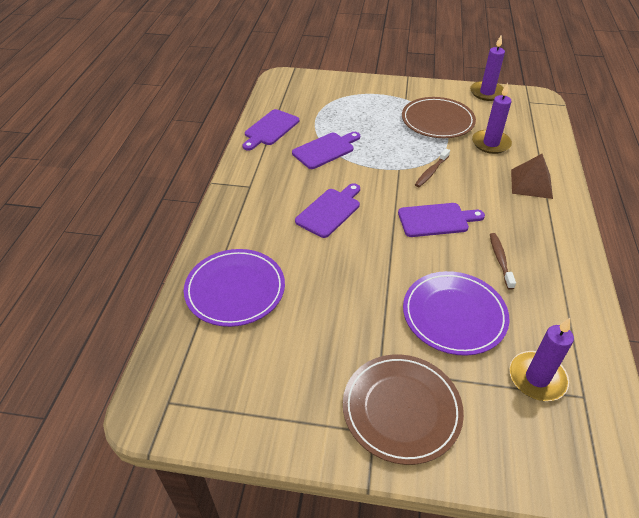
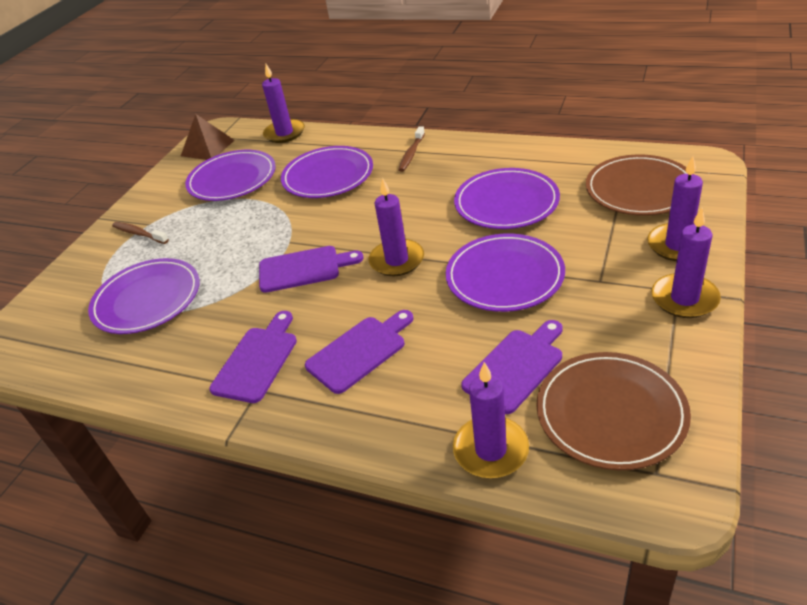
purple candle: [470,35,505,101] [472,83,512,154] [509,318,574,401] = 3 -> [262,64,305,143] [369,178,424,276] [453,362,529,478] [647,156,703,261] [652,208,721,318] = 5
purple plate: [184,249,285,327] [403,271,509,356] = 2 -> [88,258,199,334] [185,150,276,201] [281,146,373,198] [446,233,565,312] [454,168,560,229] = 5

